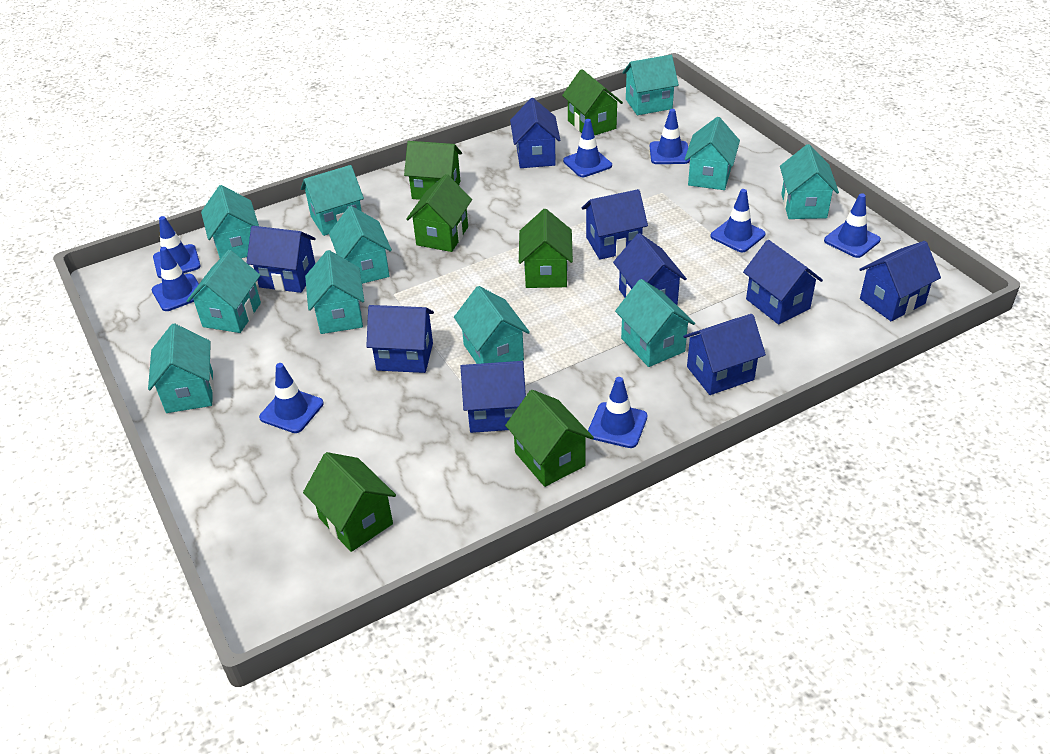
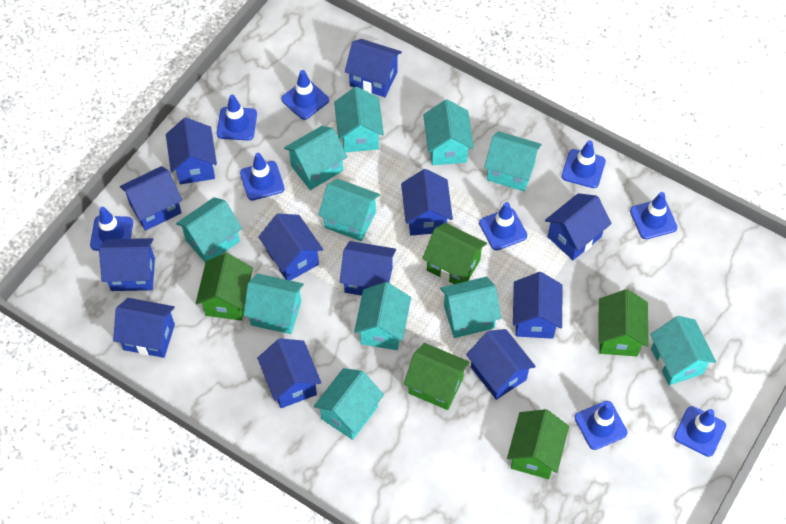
blue house: [246,226,316,293] [366,305,434,373] [461,361,526,433] [510,98,560,168] [582,189,648,260] [613,233,687,306] [683,314,766,395] [743,240,823,324] [859,241,941,321] = 9 -> [99,238,155,291] [113,298,175,358] [120,166,182,231] [166,117,217,185] [257,338,321,408] [258,214,323,281] [340,241,396,296] [345,39,402,97] [401,169,453,235] [466,329,536,400] [513,272,562,339] [545,193,612,260] = 12
blue traffic cone: [152,247,199,311] [153,216,201,278] [259,363,324,433] [563,119,612,177] [588,377,647,448] [650,109,690,164] [710,189,766,252] [824,193,881,258] = 8 -> [90,207,133,251] [217,95,257,140] [240,153,285,201] [281,70,329,120] [479,202,527,251] [562,140,606,188] [575,401,628,450] [630,192,677,239] [674,406,726,457] = 9
green house: [303,452,396,552] [404,141,462,200] [406,174,472,252] [505,390,594,487] [519,209,573,288] [562,69,623,135] = 6 -> [196,253,253,321] [404,343,470,410] [422,223,487,284] [507,409,569,479] [598,289,648,356] = 5

